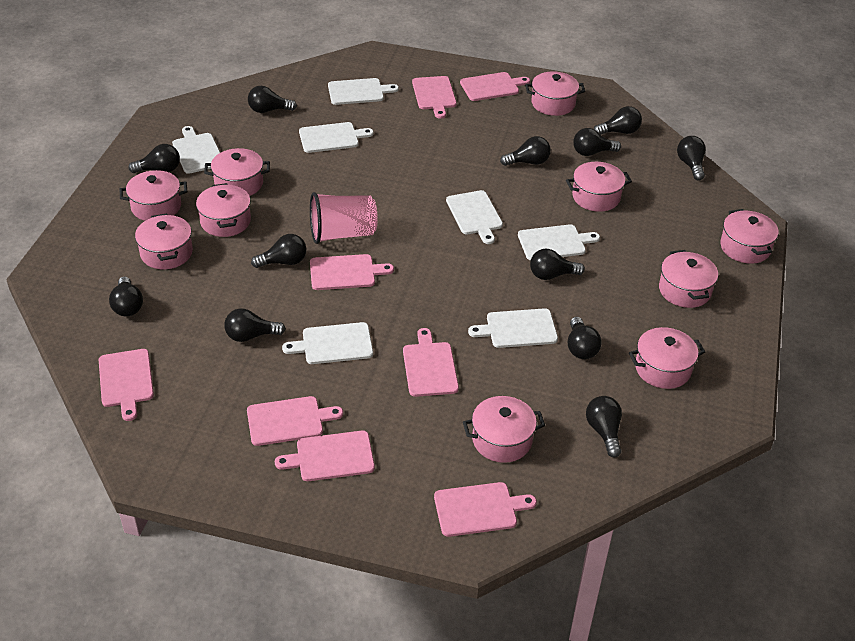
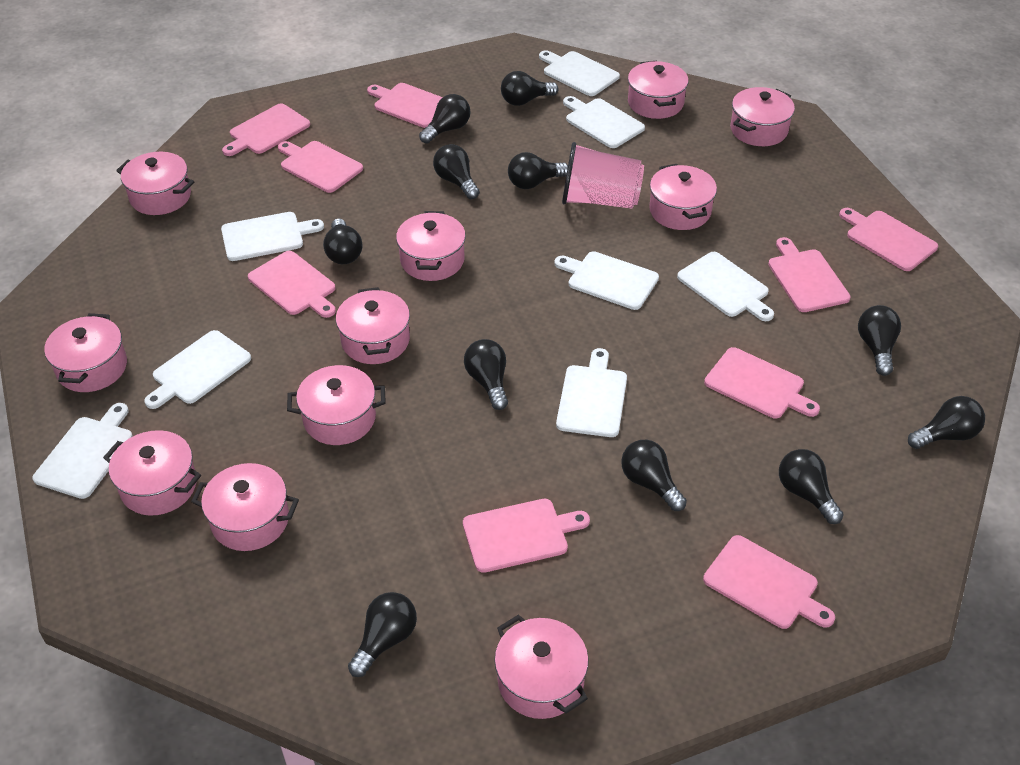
black light bulb: [109,277,143,316] [128,144,180,173] [224,308,286,342] [248,86,297,113] [251,234,306,268] [500,136,551,166] [530,249,585,280] [568,317,602,359] [573,128,621,156] [586,396,622,457] [594,106,642,134] [677,136,706,180] = 12 -> [323,219,362,264] [348,592,417,677] [419,94,471,144] [433,144,480,199] [464,339,508,410] [501,71,558,106] [508,152,568,189] [621,440,687,511] [779,449,844,524] [858,305,901,376] [908,396,985,449] = 11
pink cutting board: [99,349,154,421] [247,396,343,446] [275,431,375,481] [310,254,394,290] [403,328,459,397] [412,76,457,118] [434,482,537,537] [460,72,530,101] = 8 -> [222,104,310,156] [248,251,336,318] [278,141,363,193] [367,83,443,128] [463,499,590,573] [703,535,835,629] [704,347,820,419] [768,237,851,312] [839,208,938,271] = 9
pink pot: [120,170,187,221] [135,213,193,269] [196,183,251,237] [204,148,270,196] [463,396,545,463] [525,71,585,116] [566,162,632,212] [629,327,705,389] [659,250,718,308] [720,209,779,264] = 10 -> [44,313,127,392] [103,430,201,516] [116,152,194,215] [191,463,299,551] [287,365,386,445] [336,287,410,364] [396,211,466,281] [494,614,589,719] [628,60,689,119] [649,164,717,230] [730,87,795,146] = 11
white cutting board: [172,126,220,174] [282,322,373,364] [299,122,374,153] [328,78,399,105] [446,190,503,244] [468,308,558,348] [518,224,600,260] = 7 -> [33,403,133,499] [144,330,251,409] [221,212,324,261] [539,50,620,96] [554,251,659,310] [556,348,627,437] [563,96,645,148] [677,252,774,321] = 8

